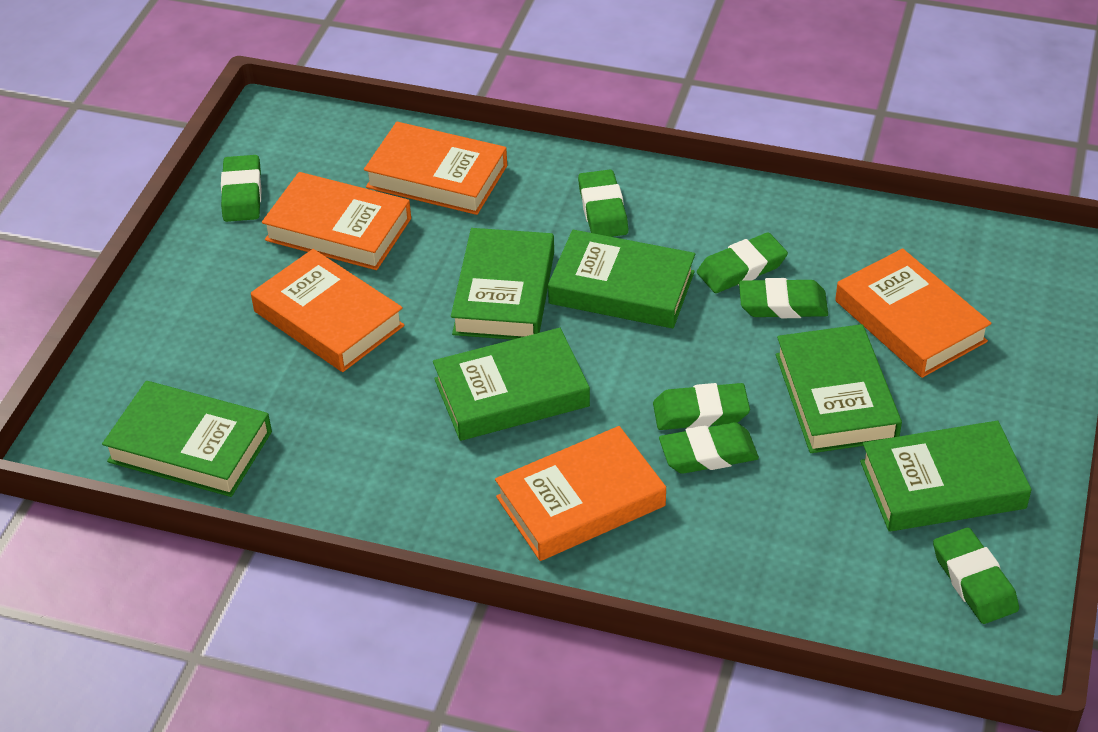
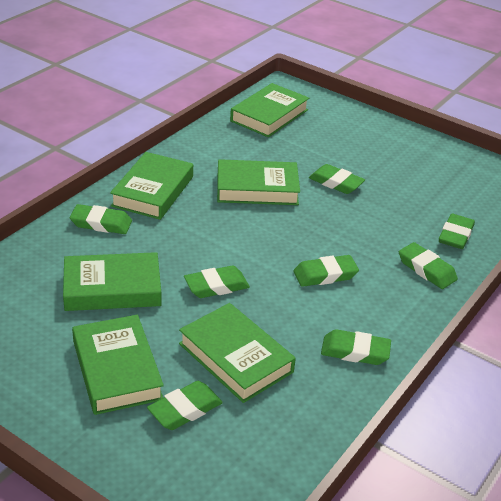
green eraser: [221,155,261,222] [578,170,628,237] [653,383,750,430] [659,422,759,474] [697,232,788,293] [739,278,828,318] [933,528,1019,624] = 7 -> [70,204,132,234] [147,381,223,430] [184,266,250,298] [293,255,359,287] [309,164,365,194] [321,329,391,365] [399,242,458,289] [439,214,475,249] = 8
orange book: [251,249,404,372] [262,172,411,270] [364,122,507,215] [495,426,666,561] [835,248,991,378] = 5 -> none = 0

